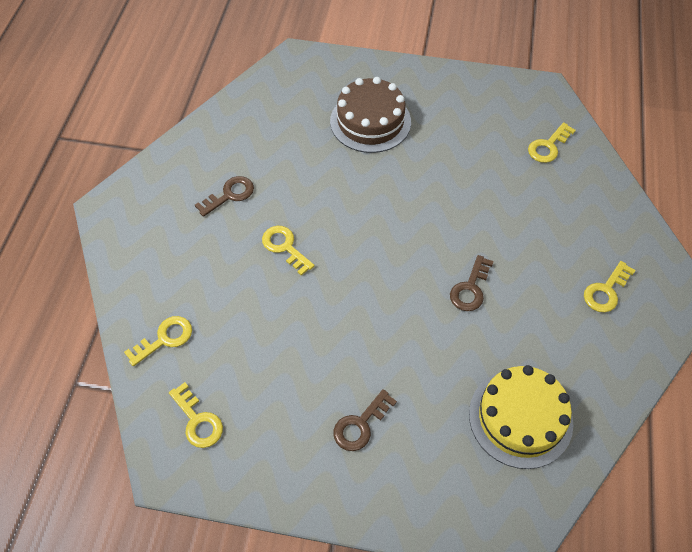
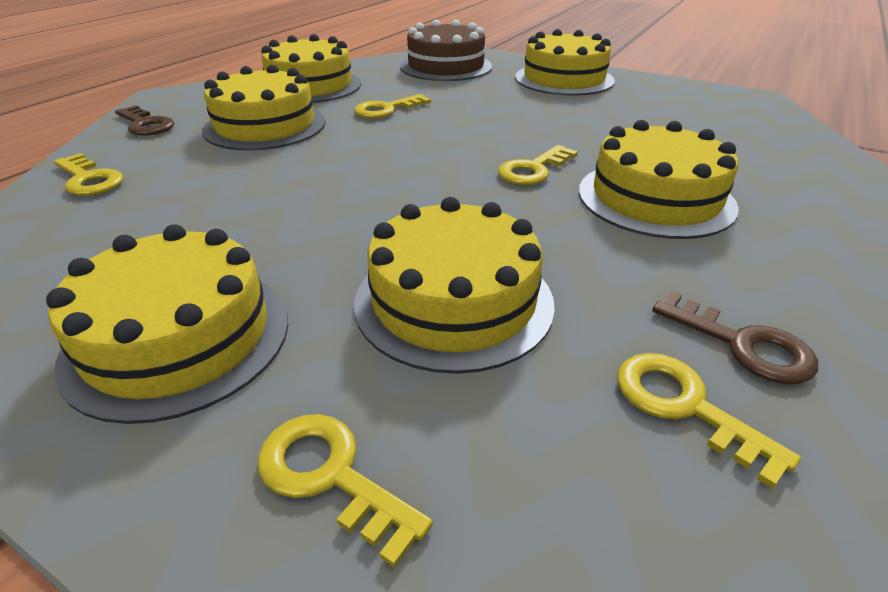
brown key: [195,176,254,217] [333,389,397,451] [450,255,494,311] = 3 -> [115,105,174,136] [652,290,818,384] = 2
yellow cake: [469,365,573,469] = 1 -> [46,224,288,424] [202,65,326,151] [261,34,361,103] [354,197,555,374] [515,29,615,96] [579,120,739,239] = 6

